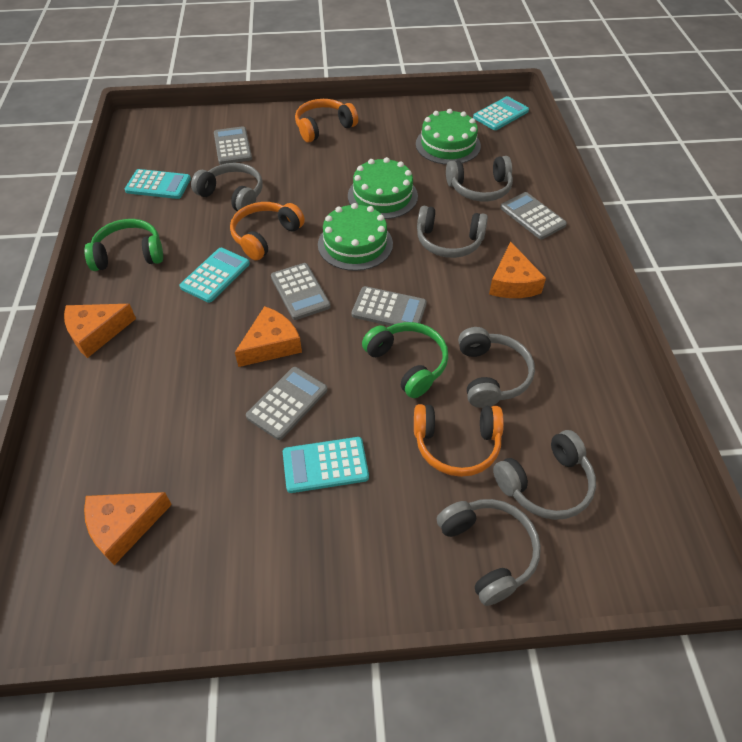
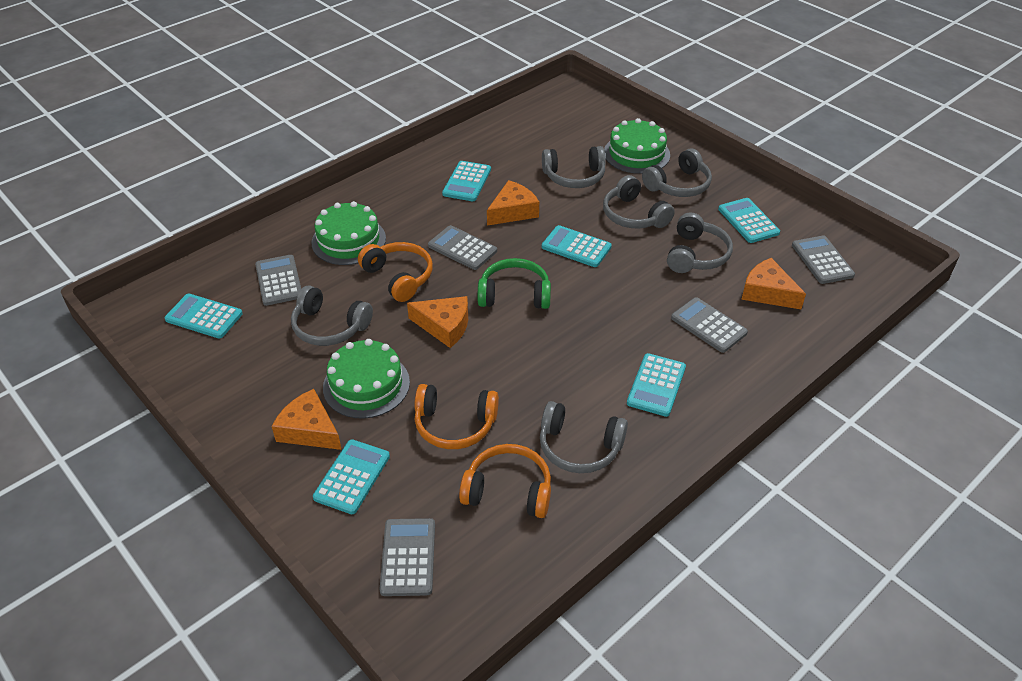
green headphones: [84,219,163,271] [362,322,448,398] = 2 -> [478,258,551,309] = 1
turquoise calculator: [125,169,191,199] [179,248,250,303] [283,437,369,493] [473,96,529,130] = 4 -> [165,294,243,339] [313,439,390,514] [442,161,491,201] [542,225,612,267] [627,353,686,417] [718,198,780,243] = 6

